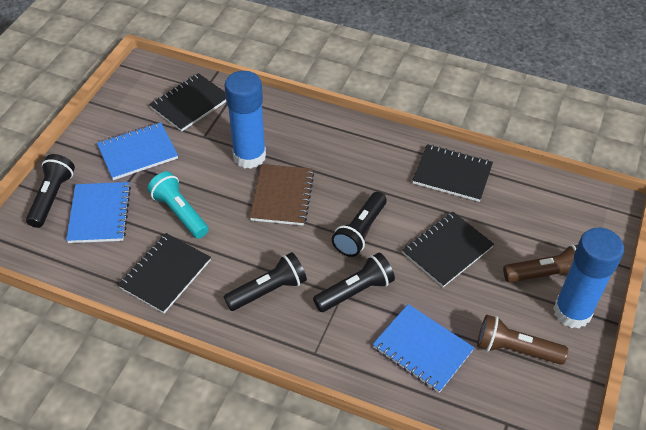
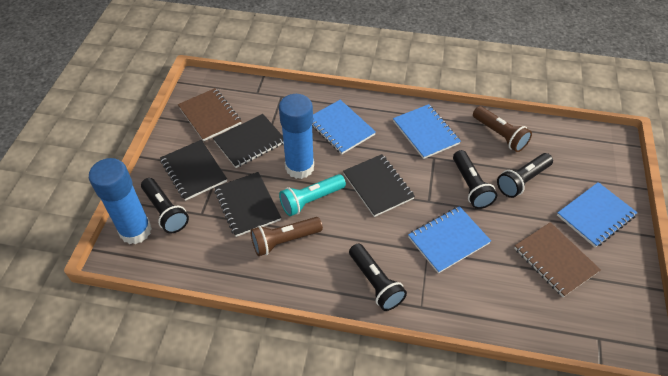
blue notebook: [66,182,131,243] [97,122,178,180] [373,304,474,393] = 3 -> [312,100,376,154] [393,104,461,159] [408,206,491,274] [557,182,638,247] = 4
brown notebook: [250,164,314,225] = 1 -> [178,88,241,141] [514,222,601,297] = 2

